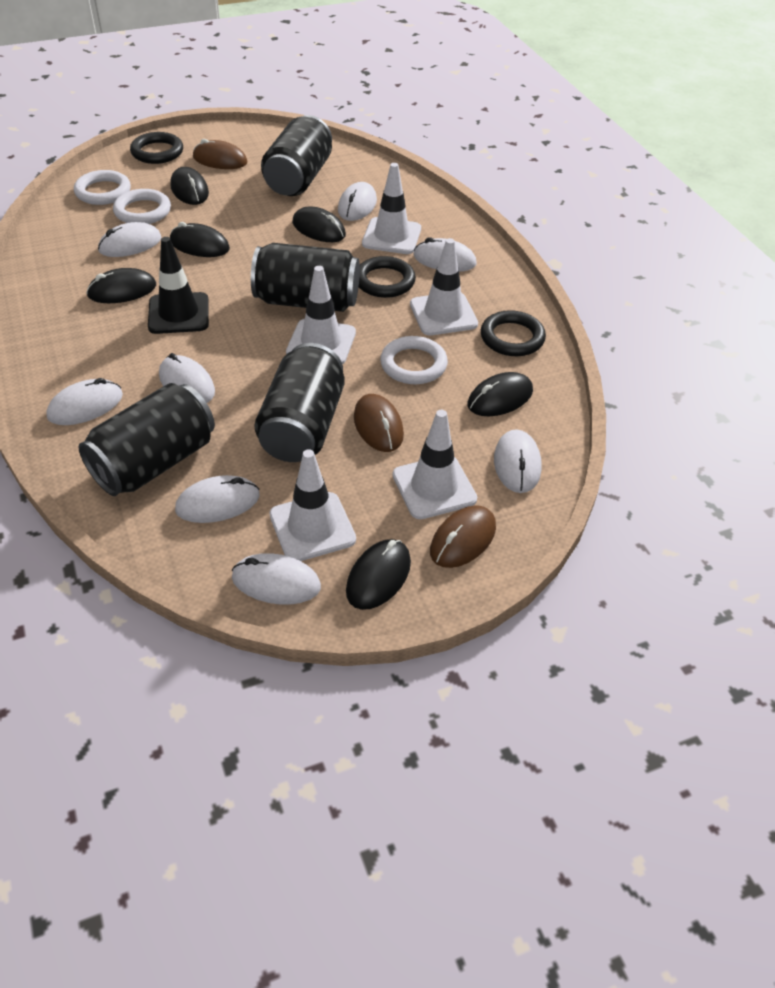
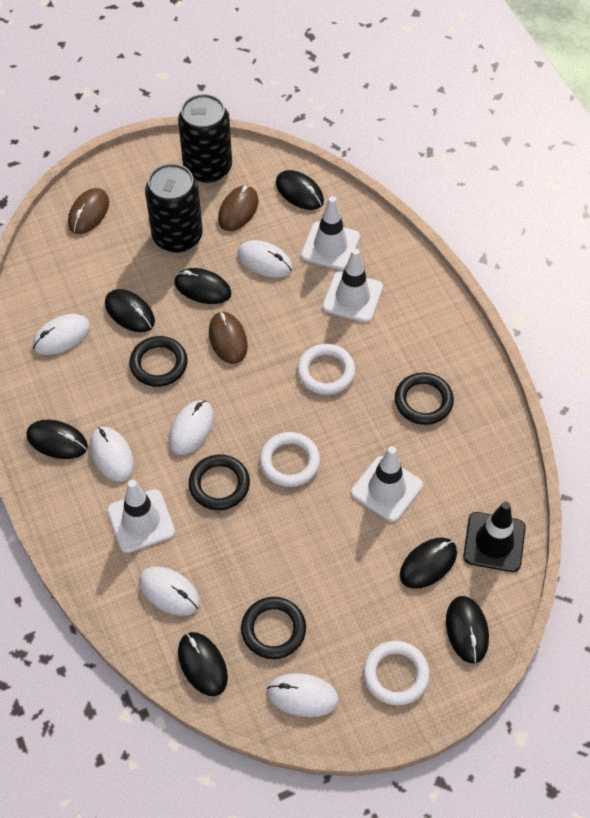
black can: [78,383,215,496] [251,243,360,312] [254,343,345,462] [261,115,332,196] = 4 -> [145,163,203,253] [178,94,232,183] = 2
black mouse: [86,268,156,303] [170,167,209,205] [170,222,230,257] [292,207,346,242] [346,539,411,610] [467,372,533,416] = 6 -> [26,420,88,459] [105,289,155,332] [174,268,232,304] [178,632,228,696] [276,170,324,210] [400,538,457,589] [446,596,489,663] = 7
black ring: [130,132,183,164] [359,256,416,298] [481,310,546,356] = 3 -> [129,336,188,387] [189,455,250,510] [241,597,306,659] [395,372,454,425] = 4
white mouse: [46,378,123,425] [98,222,161,257] [159,353,215,403] [175,475,260,523] [232,553,321,604] [338,182,377,221] [413,237,476,272] [494,429,542,493] = 8 -> [33,314,90,355] [90,427,134,482] [139,567,200,616] [169,400,214,455] [238,240,293,278] [267,673,339,717] = 6
white traffic cone: [269,449,356,561] [286,266,356,364] [362,163,421,254] [393,410,477,519] [410,238,478,335] = 5 -> [107,480,175,553] [301,196,360,270] [322,249,383,323] [351,446,423,522] = 4

